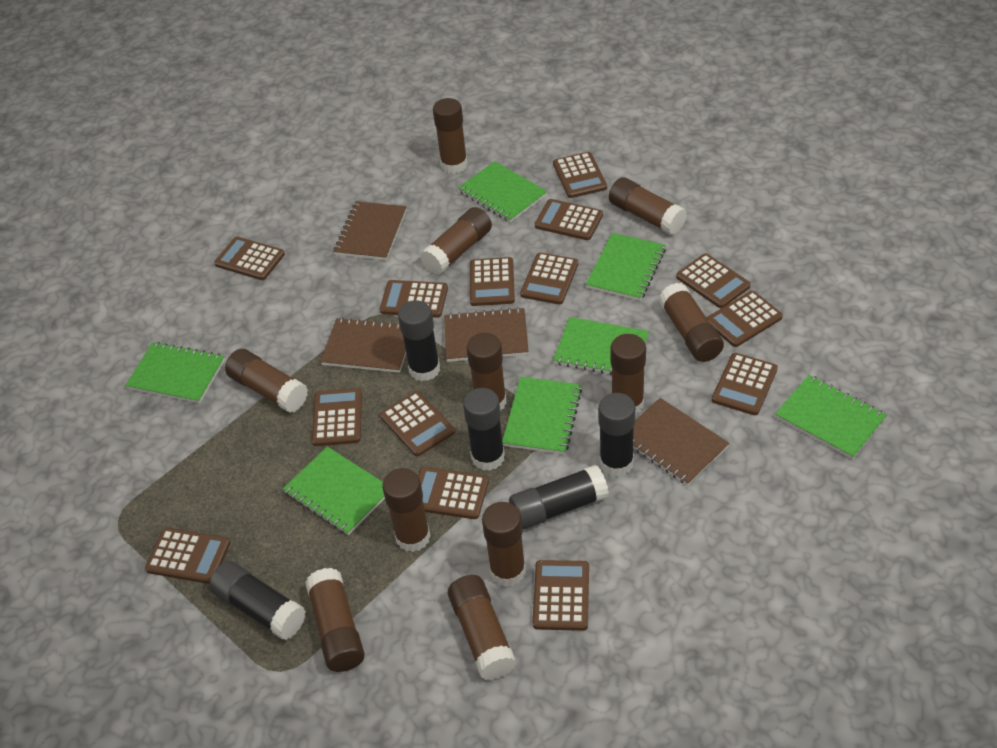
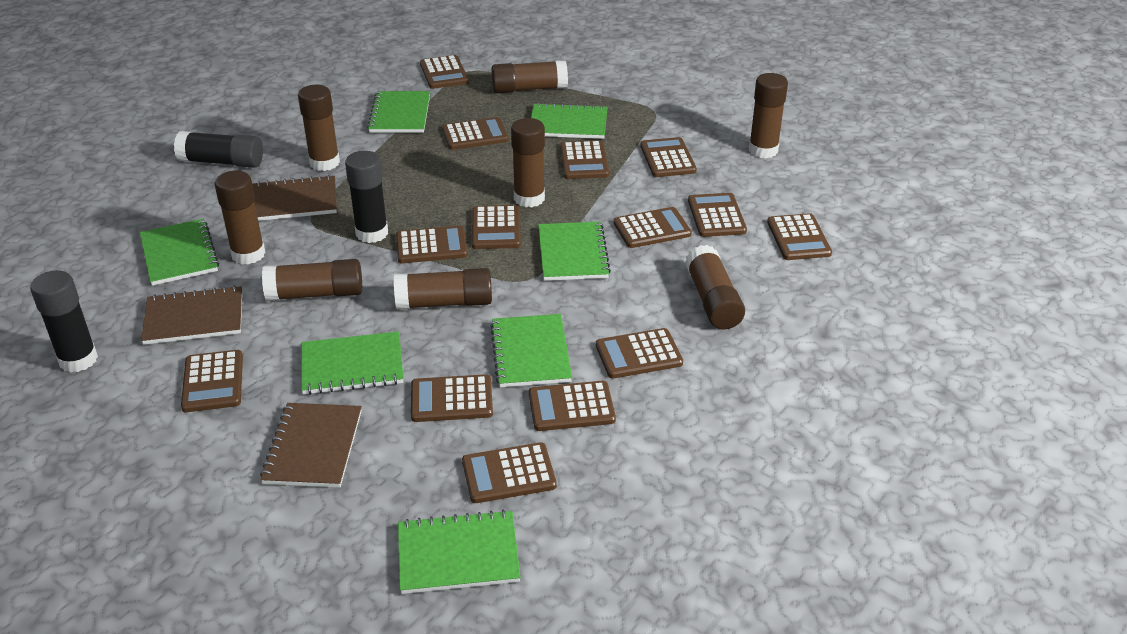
black glue stick: [209,561,306,640] [398,300,440,381] [463,388,505,471] [509,465,609,529] [598,393,635,477] = 5 -> [30,270,98,373] [174,131,263,168] [345,151,388,243] = 3
brown glue stick: [225,349,308,413] [305,568,365,672] [382,468,431,552] [420,207,492,275] [433,98,468,174] [448,575,517,680] [466,333,507,411] [482,502,526,587] [609,177,687,235] [610,334,646,415] [659,283,724,362] = 11 -> [215,171,266,265] [262,259,362,301] [298,85,340,171] [394,268,492,310] [491,60,568,93] [511,118,545,207] [685,245,745,329] [749,73,788,158] = 8
brown notebook: [320,317,406,373] [333,201,407,260] [444,307,529,362] [633,398,730,486] = 4 -> [141,286,242,345] [252,175,337,221] [260,403,362,488] = 3

